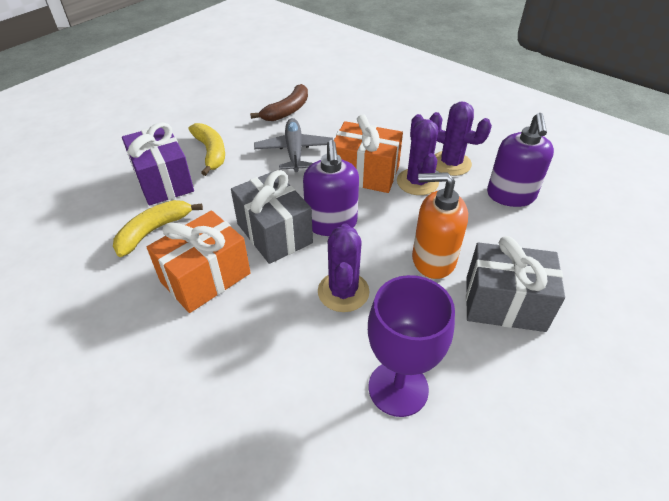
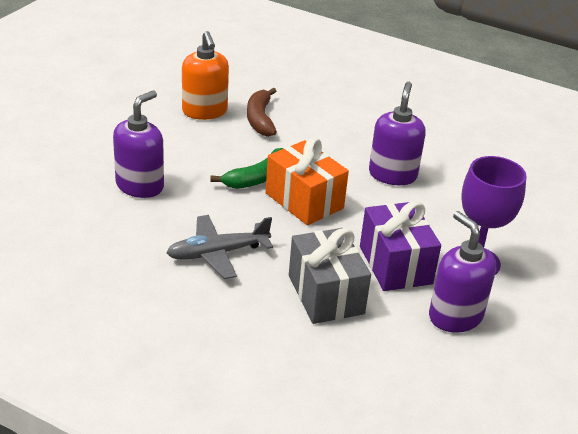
green banana: none = 0 -> [210,148,283,189] = 1
grey gift: [231,170,313,264] [466,236,565,332] = 2 -> [289,228,371,324] = 1
orange gift: [147,210,251,313] [334,114,403,193] = 2 -> [266,138,349,225] = 1
purple cactus: [318,223,370,312] [397,114,439,195] [429,102,492,176] = 3 -> none = 0
purple soap dispenser: [303,140,359,236] [487,113,554,207] = 2 -> [113,91,164,198] [369,82,426,185] [429,211,496,333] = 3
yellow banana: [113,200,203,257] [189,123,225,176] = 2 -> none = 0

